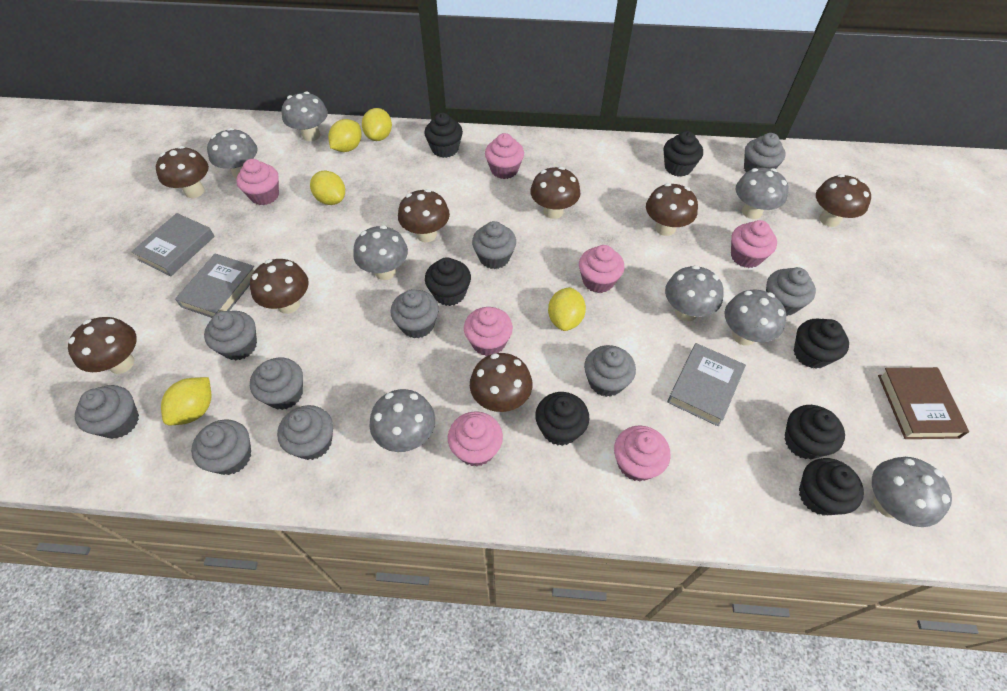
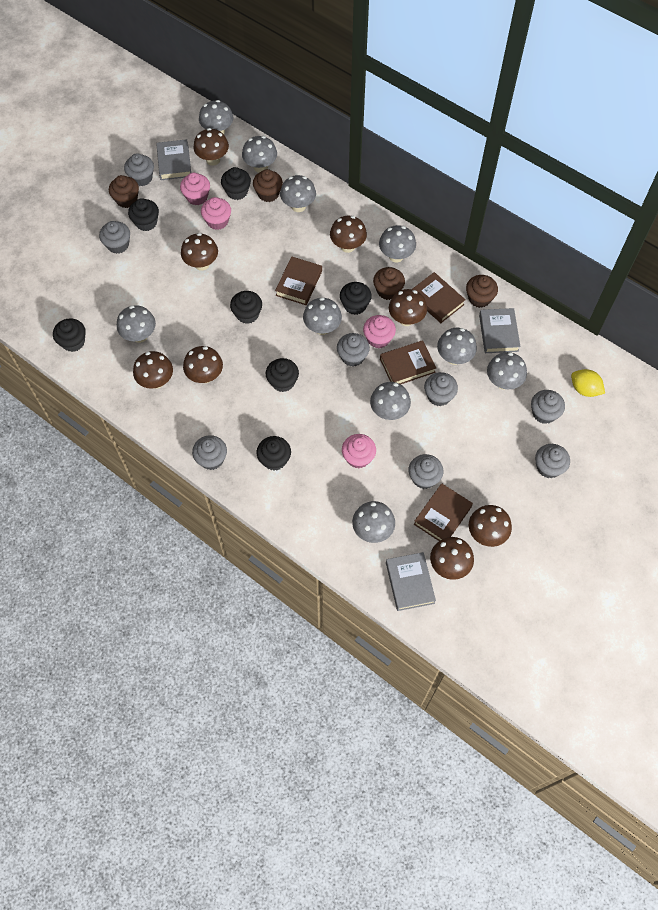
brown book: [878,367,969,439] = 1 -> [275,256,322,305] [380,340,436,384] [412,272,466,323] [414,483,473,541] = 4
brown cupcake: none = 0 -> [109,175,139,208] [253,169,283,202] [373,267,405,300] [466,275,498,308] = 4
grey cupcake: [75,385,139,439] [191,419,251,475] [204,311,257,360] [250,358,303,410] [277,405,333,460] [390,289,439,338] [472,221,516,269] [584,345,636,397] [744,133,786,172] [766,267,816,316] = 10 -> [99,221,130,254] [124,153,154,186] [192,435,227,470] [337,333,370,367] [409,454,443,489] [424,372,458,406] [531,390,565,424] [535,444,570,478] = 8
grey mushroom: [207,128,257,178] [282,91,328,141] [353,225,408,280] [370,389,435,452] [665,265,724,322] [725,290,786,346] [736,168,788,219] [872,457,952,527] = 8 -> [117,305,156,343] [199,100,233,134] [242,136,277,173] [280,175,316,212] [303,297,342,335] [352,501,395,543] [370,382,411,420] [379,225,416,262] [437,328,477,365] [487,352,527,390] = 10
pink cupcake: [236,159,279,205] [448,411,503,467] [464,307,513,356] [485,133,524,179] [579,245,625,293] [614,425,671,482] [731,220,777,268] = 7 -> [180,173,210,205] [201,197,231,230] [342,434,376,468] [363,315,396,348] = 4
yellow lemon: [161,377,212,425] [310,171,345,205] [328,119,362,152] [362,108,392,141] [548,287,586,331] = 5 -> [571,369,605,397] = 1

